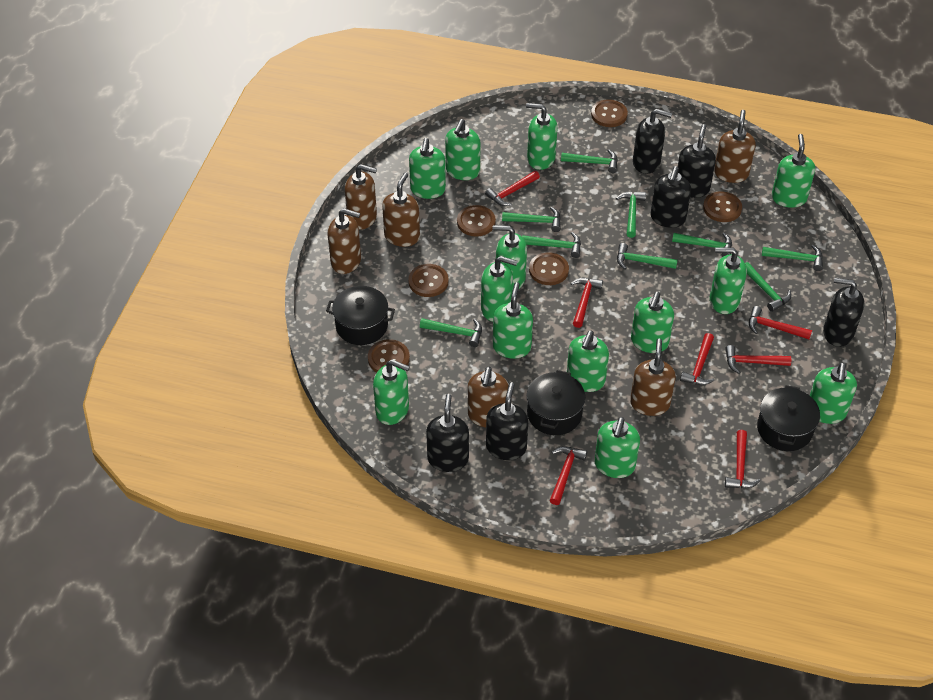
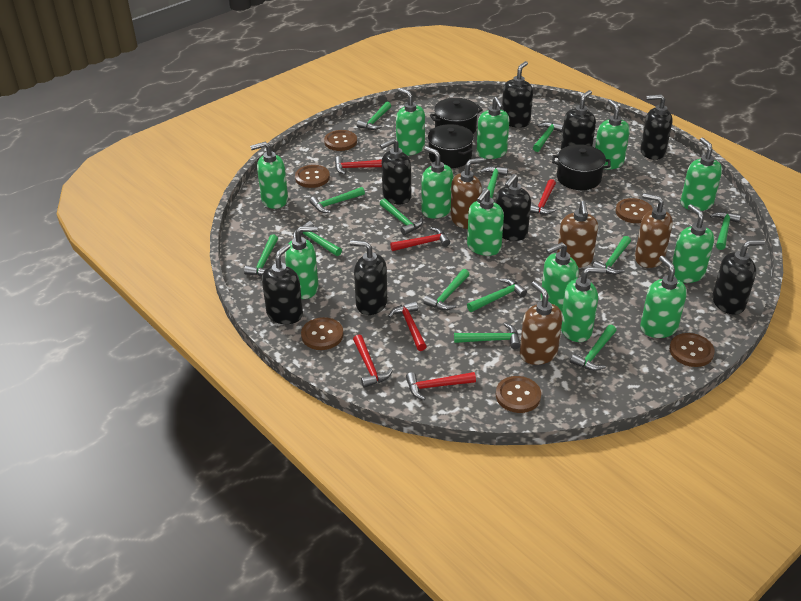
black soap dispenser: [426,394,469,472] [486,382,528,460] [633,109,672,174] [650,166,691,228] [678,124,716,198] [823,278,864,347] = 6 -> [262,244,303,324] [350,240,388,315] [380,138,411,205] [496,174,531,241] [502,61,533,128] [561,90,596,149] [640,94,672,160] [712,240,765,315] = 8
brown soap dispenser: [328,208,361,274] [345,164,377,230] [382,172,420,247] [468,367,508,427] [630,338,676,416] [714,110,756,183] = 6 -> [451,157,484,229] [520,281,563,365] [557,201,598,268] [635,193,673,268] = 4
green hammer: [420,318,482,347] [502,207,561,232] [522,232,581,258] [561,149,618,173] [616,191,646,238] [617,243,678,269] [672,232,732,257] [745,262,791,312] [762,245,823,271] = 9 -> [244,234,278,276] [293,221,342,256] [310,187,365,213] [357,102,391,130] [380,199,423,235] [424,269,469,310] [454,323,520,349] [467,278,527,312] [480,166,508,198] [533,122,563,152] [570,325,617,371] [592,236,631,275] [710,212,741,250] = 13
green soap dispenser: [373,360,410,425] [409,138,446,199] [445,119,480,180] [481,256,518,322] [493,225,527,289] [493,282,533,359] [526,103,557,170] [567,331,609,392] [594,417,640,478] [631,292,674,353] [710,247,747,314] [772,134,815,208] [810,363,857,424] = 13 -> [250,142,288,209] [285,226,319,299] [396,88,425,156] [421,146,453,218] [467,188,504,256] [477,97,509,159] [540,242,579,311] [561,267,606,342] [595,99,630,169] [640,256,687,338] [672,204,714,283] [681,138,722,211] = 12
red hammer: [485,171,540,206] [550,446,587,505] [571,278,603,328] [680,333,715,385] [725,345,791,374] [725,430,760,489] [749,306,812,339] = 7 -> [335,156,382,175] [353,335,393,388] [388,301,427,351] [390,227,450,251] [406,372,476,400] [530,179,557,215] = 6

